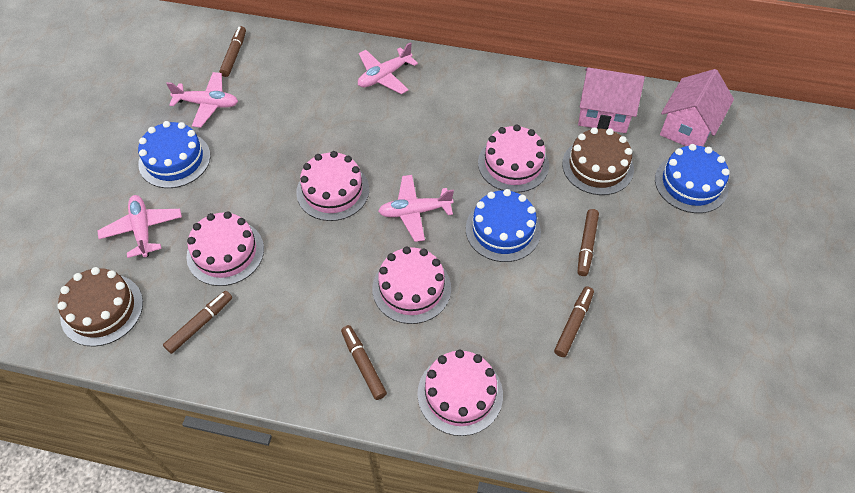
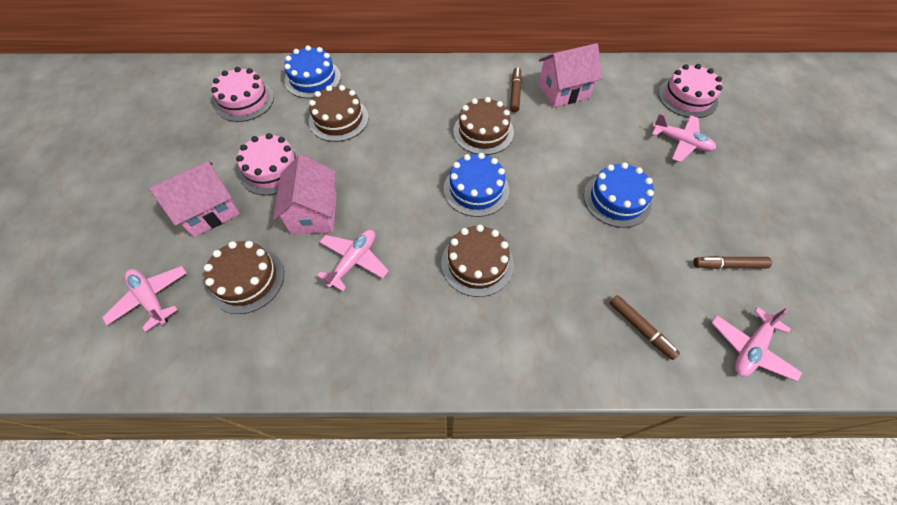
brown cake: [57,267,143,346] [562,127,634,195] = 2 -> [204,241,284,314] [309,85,369,142] [441,225,514,297] [453,97,514,155] = 4
brown marker: [163,291,232,354] [219,26,246,77] [341,325,387,400] [554,287,594,357] [578,209,599,276] = 5 -> [510,67,522,112] [610,295,680,360] [693,256,772,269] = 3
pink cake: [186,211,264,286] [296,151,369,221] [372,246,451,324] [417,349,503,436] [478,125,549,193] = 5 -> [211,67,274,122] [236,133,301,195] [658,64,723,118] = 3
pink house: [578,67,645,133] [660,69,734,146] = 2 -> [149,161,240,237] [273,154,337,234] [539,43,602,107] = 3

